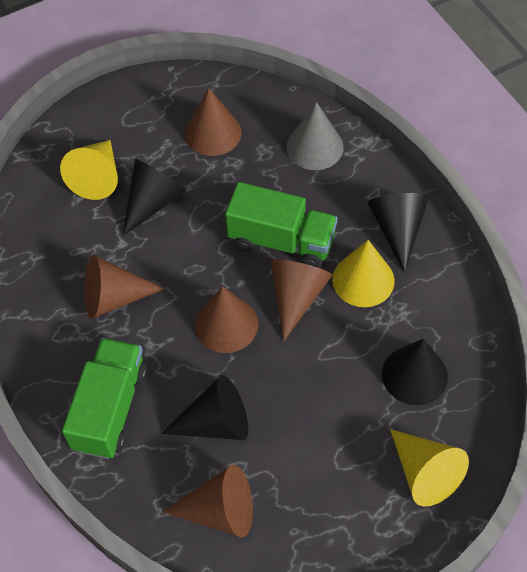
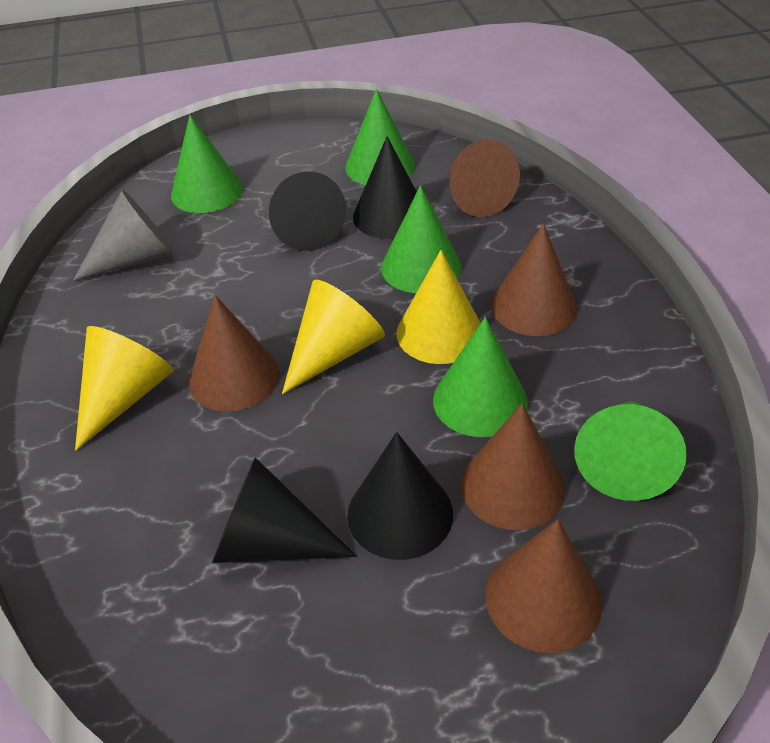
green cone: none = 0 -> [171,115,243,213] [345,89,415,185] [381,185,461,293] [433,317,528,437] [574,401,687,501] = 5
green truck: [62,338,148,459] [225,182,338,268] = 2 -> none = 0

